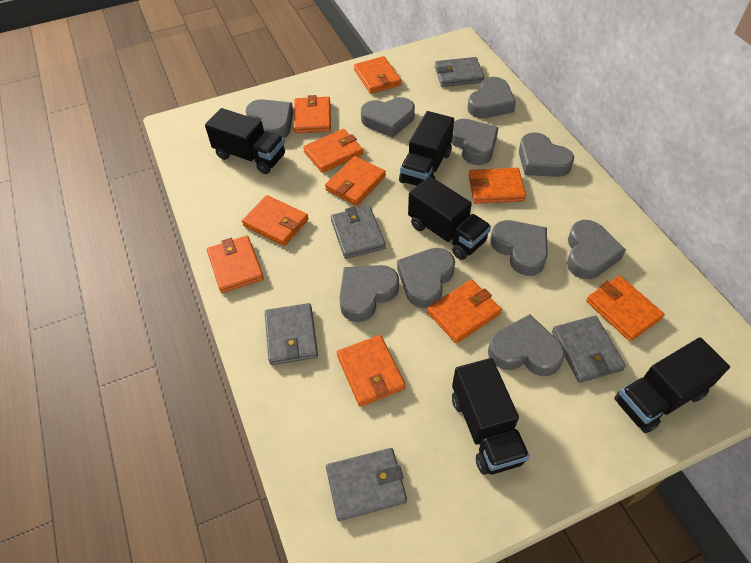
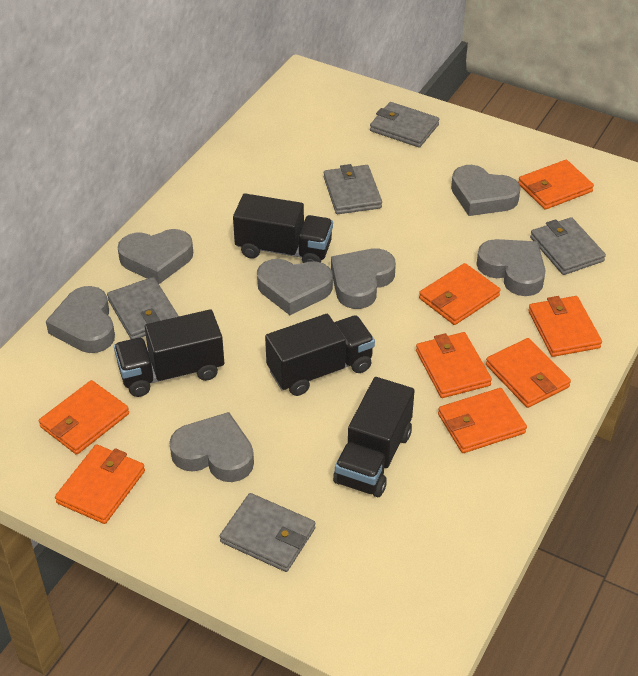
black truck: [205,108,285,174] [399,111,454,186] [408,176,491,260] [452,358,530,475] [614,337,730,433] = 5 -> [114,309,224,397] [233,194,333,263] [265,314,375,396] [333,377,415,497] = 4
grey heart: [246,99,294,138] [339,265,399,322] [361,97,415,138] [397,248,455,308] [451,119,499,165] [468,77,516,118] [488,314,565,376] [490,220,548,276] [519,132,574,177] [567,220,626,279] = 10 -> [46,286,115,353] [118,229,193,284] [169,412,254,482] [257,259,333,315] [331,248,396,309] [451,165,521,216] [476,239,546,296] = 7
orange wallet: [207,236,264,293] [242,195,309,246] [293,95,331,133] [303,129,363,173] [325,156,386,206] [337,335,405,407] [354,56,401,94] [427,280,502,343] [468,168,526,204] [586,275,665,341] = 10 -> [39,380,129,455] [55,444,145,524] [416,332,492,398] [419,263,500,325] [438,388,527,453] [486,338,571,408] [518,160,594,210] [528,296,602,357] = 8

